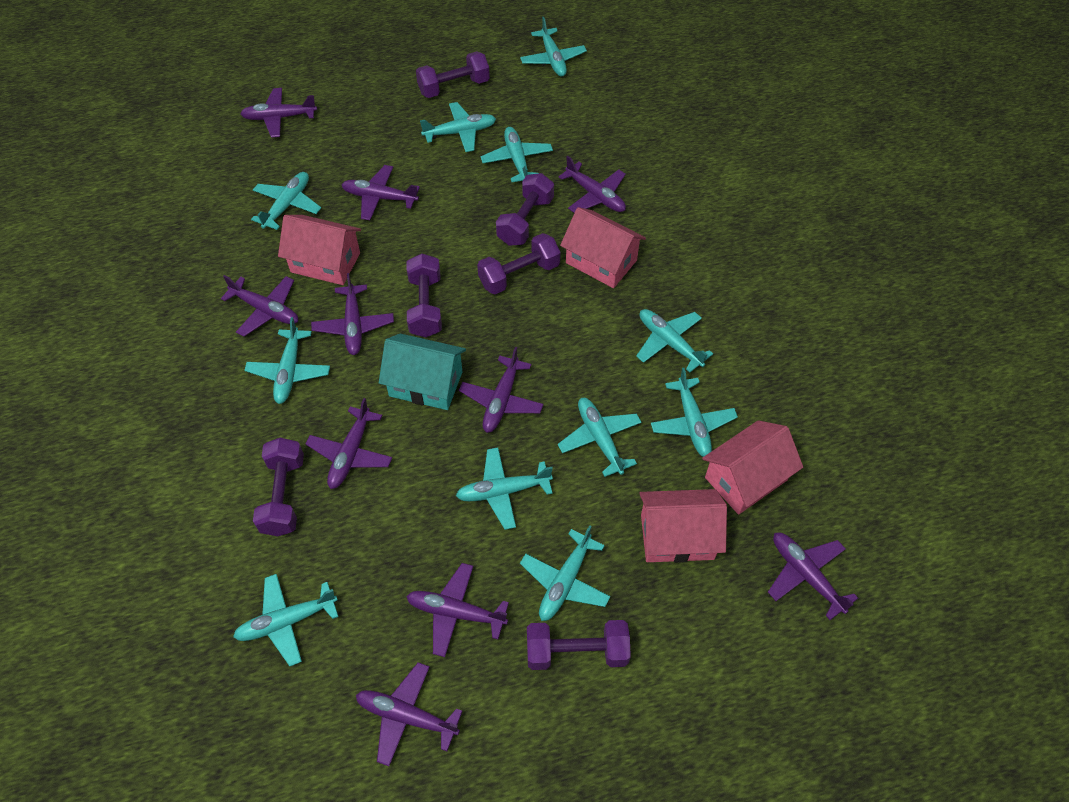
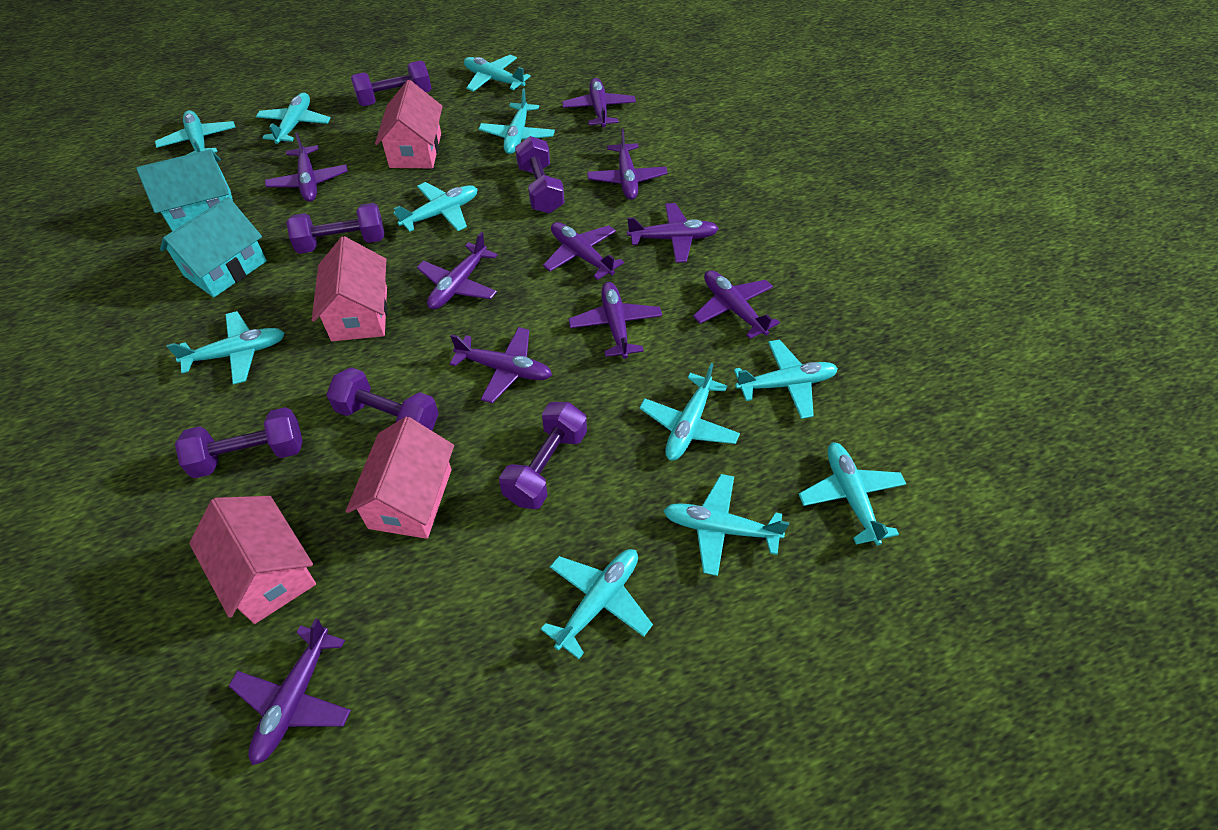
turquoise house: [379,334,466,410] = 1 -> [136,149,233,231] [160,197,267,297] = 2

